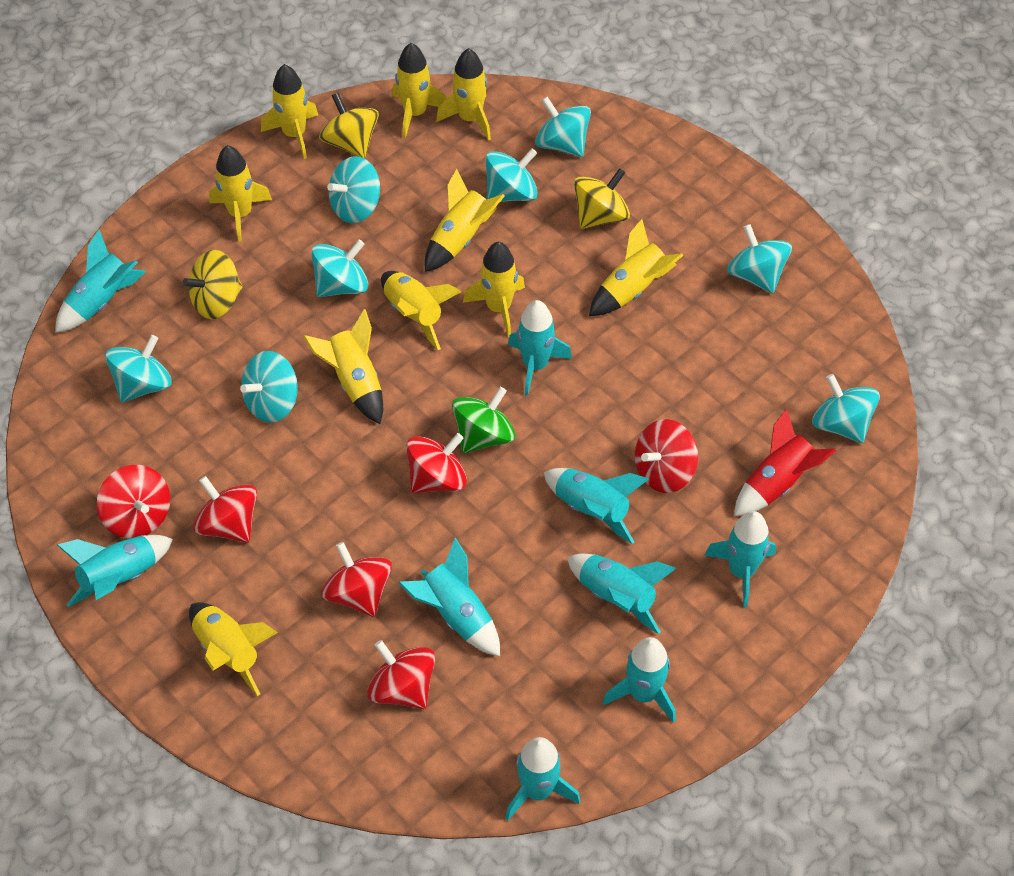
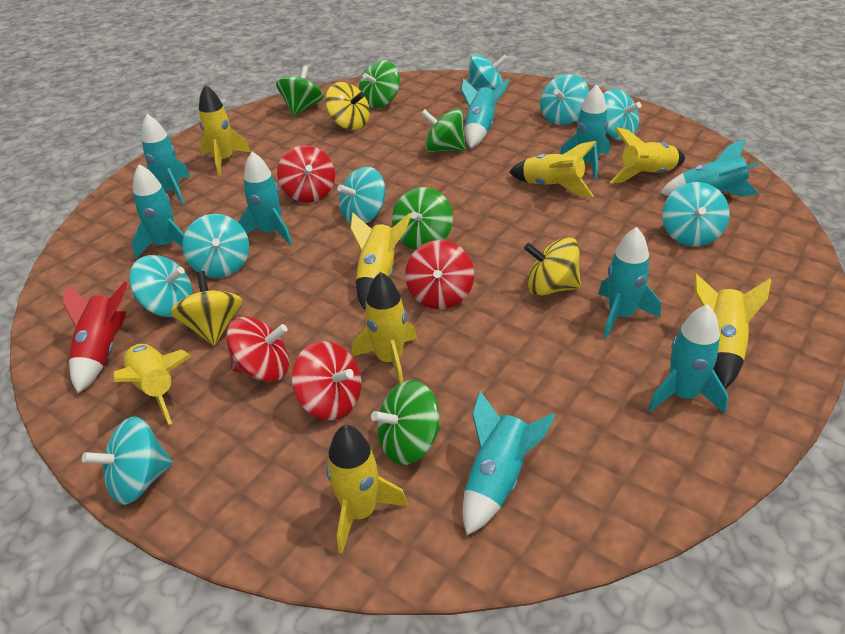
green spinning top: [452,387,515,453] = 1 -> [276,66,324,116] [359,60,400,108] [371,380,441,465] [392,187,453,250] [421,109,466,152] = 5
red spinning top: [97,465,170,538] [193,476,257,543] [321,542,392,617] [367,640,435,709] [406,433,467,493] [635,419,698,493] = 6 -> [226,316,289,382] [277,145,335,203] [292,341,361,420] [405,240,474,309] = 4
yellow rocket: [189,602,278,696] [209,145,272,242] [261,64,318,159] [303,309,383,424] [381,271,461,350] [392,43,447,138] [425,169,505,272] [436,48,491,141] [463,242,525,337] [589,219,684,316] = 10 -> [113,344,191,425] [199,85,251,175] [326,425,408,553] [350,213,411,310] [352,272,417,384] [509,141,597,197] [610,127,685,184] [694,274,771,389] = 8

